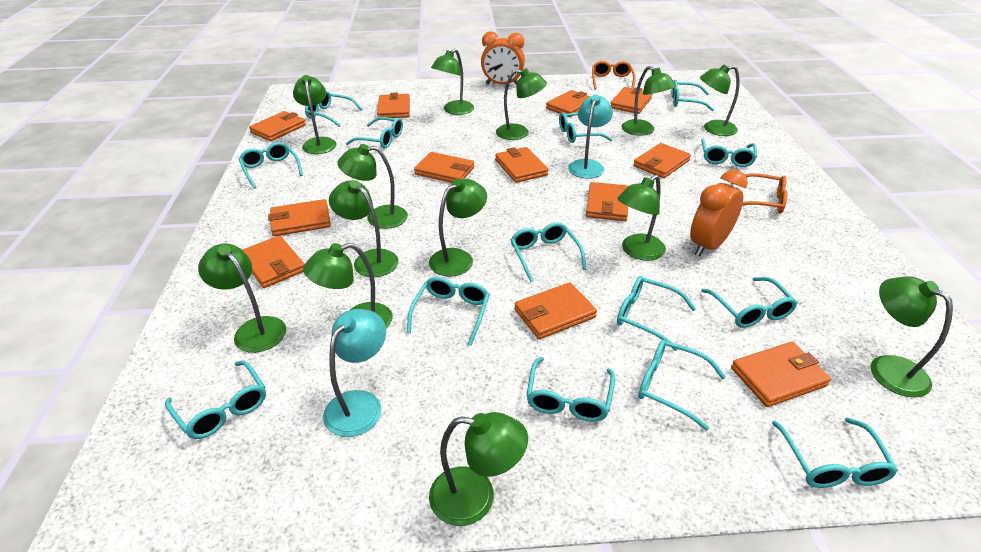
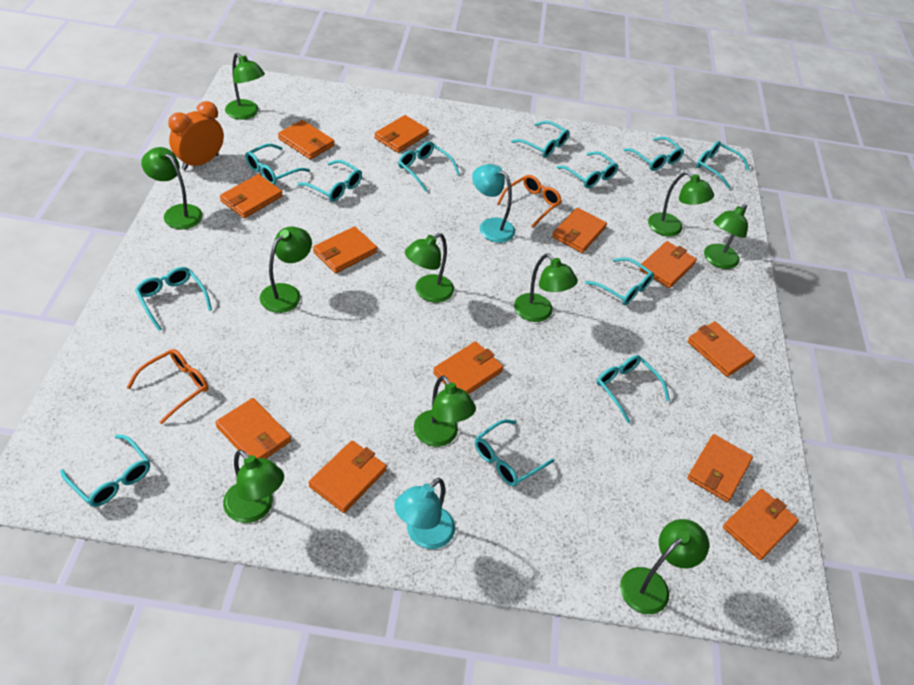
green lamp: [198,244,286,353] [293,75,337,154] [303,243,393,329] [329,180,398,277] [337,144,408,229] [429,179,487,277] [429,412,528,526] [431,49,474,115] [496,68,547,140] [617,175,666,261] [621,66,676,136] [700,64,739,136] [871,276,953,397] = 13 -> [141,147,203,229] [223,450,284,523] [225,53,265,120] [260,227,312,313] [405,233,454,303] [414,375,476,447] [514,253,578,322] [620,519,709,614] [648,171,714,237] [704,204,748,269] = 10
orange clock: [481,32,525,85] [690,170,748,257] = 2 -> [168,101,224,170] = 1
turquoise glasses: [165,360,266,439] [239,142,303,189] [305,91,362,127] [346,117,403,148] [407,277,490,346] [510,222,587,282] [526,357,615,422] [559,112,612,143] [617,276,696,351] [638,340,726,430] [672,80,714,111] [701,138,757,167] [701,277,798,328] [772,417,898,488] = 14 -> [60,435,150,507] [135,267,212,331] [245,144,310,185] [298,160,362,202] [398,141,460,192] [475,419,554,486] [511,121,569,158] [556,151,618,188] [585,257,654,305] [596,355,670,423] [623,137,684,171] [696,141,750,189] = 12

